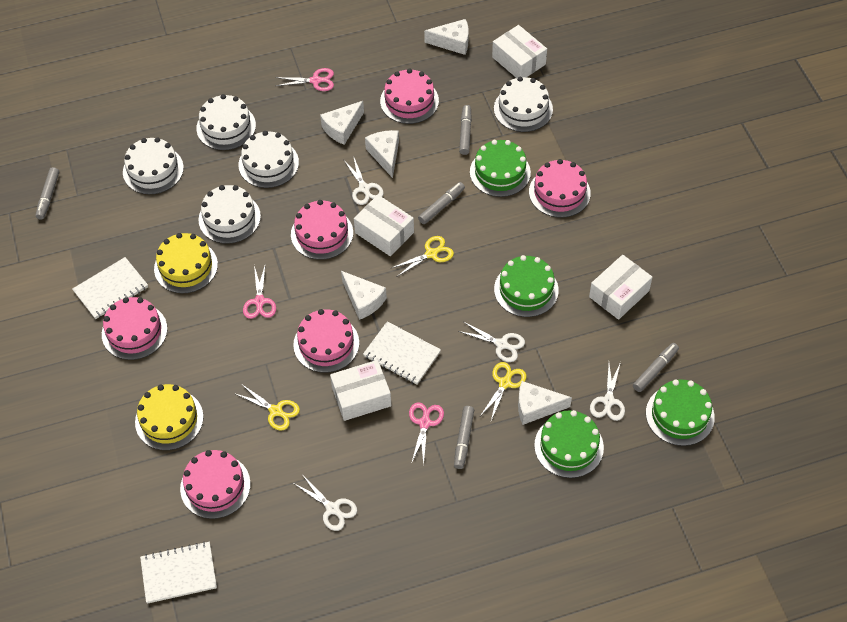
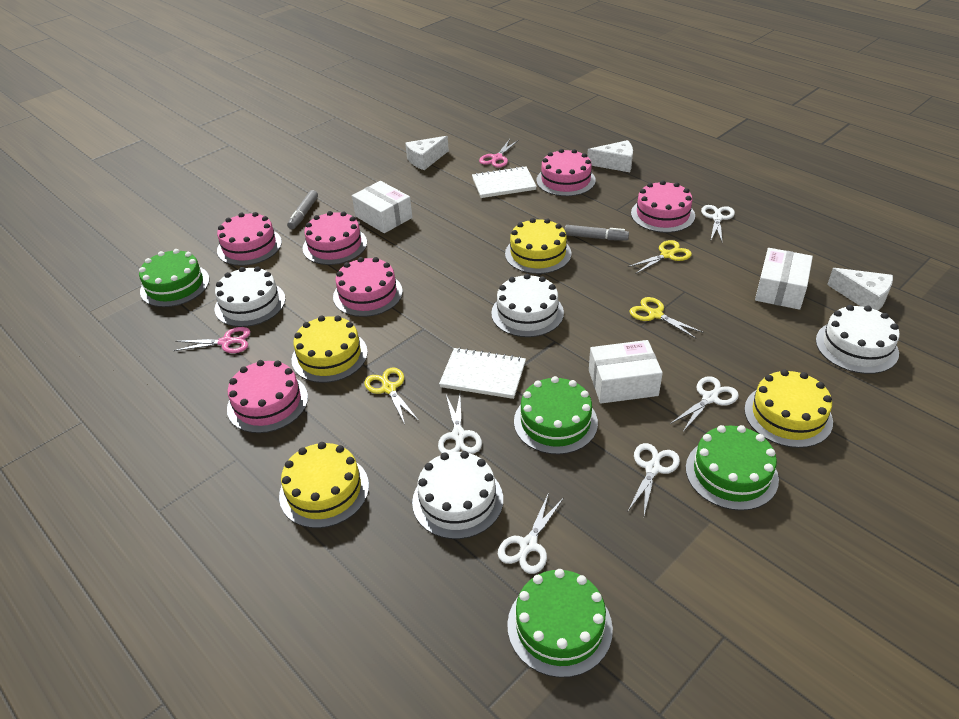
grey marker: [35,167,59,220] [418,182,465,224] [454,406,474,469] [459,105,472,155] [633,343,679,392] = 5 -> [287,190,318,229] [565,225,629,241] = 2
pink scissors: [243,266,276,319] [275,68,334,91] [409,402,444,465] = 3 -> [173,327,250,353] [479,139,519,168] = 2
white box: [330,360,391,421] [354,195,414,256] [492,25,547,78] [589,255,652,320] = 4 -> [352,181,412,233] [589,340,663,403] [755,248,813,310] = 3
white cake: [123,137,184,194] [196,94,256,150] [198,185,261,244] [239,131,299,188] [494,77,553,132] = 5 -> [215,266,285,327] [412,451,503,539] [491,274,564,337] [816,305,900,374] = 4
white cheese: [320,101,364,145] [341,271,387,320] [365,130,399,178] [424,19,469,55] [518,381,572,425] = 5 -> [405,136,449,170] [587,140,633,172] [827,268,893,311] = 3
white notebook: [72,257,148,319] [140,541,217,603] [363,321,441,384] = 3 -> [439,348,526,399] [472,166,537,198] = 2
white scissors: [293,476,357,531] [343,156,384,205] [458,322,525,362] [590,362,625,421] = 4 -> [438,394,482,454] [498,495,563,574] [628,443,680,515] [670,376,739,432] [701,205,735,241] = 5
yellow cake: [135,384,203,450] [154,233,218,293] = 2 -> [279,442,369,528] [292,316,368,383] [505,218,571,274] [744,369,833,448] = 4

